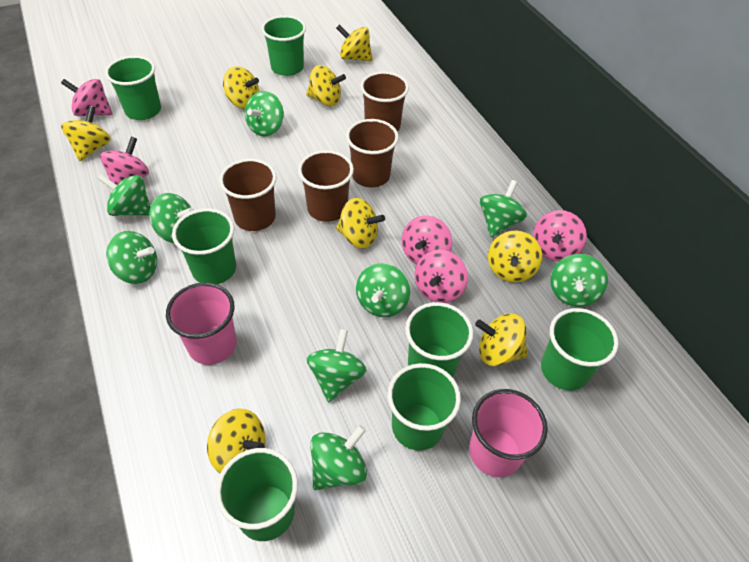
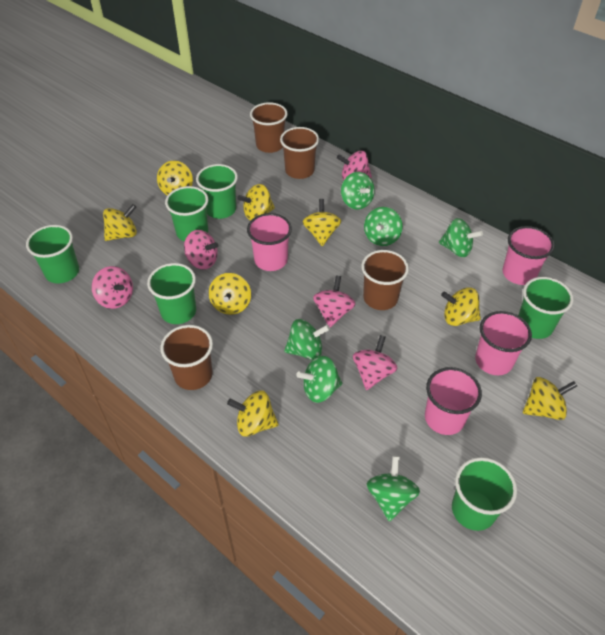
green cup: [105,56,161,120] [172,208,236,284] [215,448,298,541] [261,15,306,76] [387,363,461,451] [405,302,473,377] [541,308,619,391] = 7 -> [26,225,79,284] [147,263,196,324] [165,186,208,241] [196,164,238,219] [452,457,517,531] [518,277,573,339] = 6
green spinning top: [97,174,150,216] [106,231,157,284] [149,193,194,243] [245,91,284,136] [307,329,366,403] [310,425,367,490] [356,263,410,317] [480,180,527,237] [551,254,608,307] = 9 -> [284,319,330,360] [296,356,342,403] [341,172,375,210] [364,207,403,246] [366,456,420,522] [439,218,483,257] = 6
pink cup: [166,282,237,365] [469,389,548,477] = 2 -> [247,213,292,271] [425,367,482,435] [475,311,532,375] [502,226,555,285] = 4

